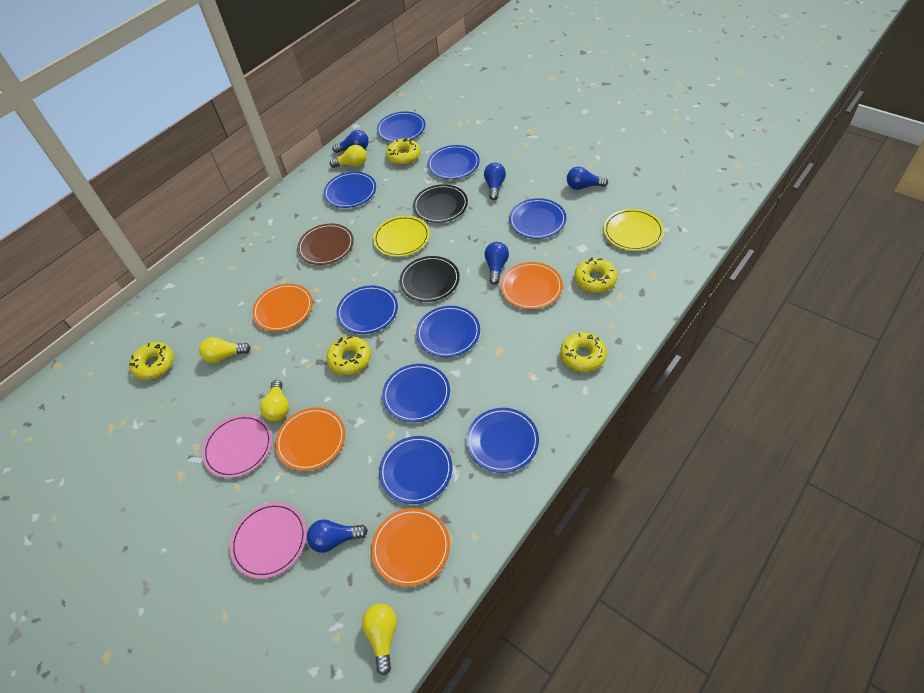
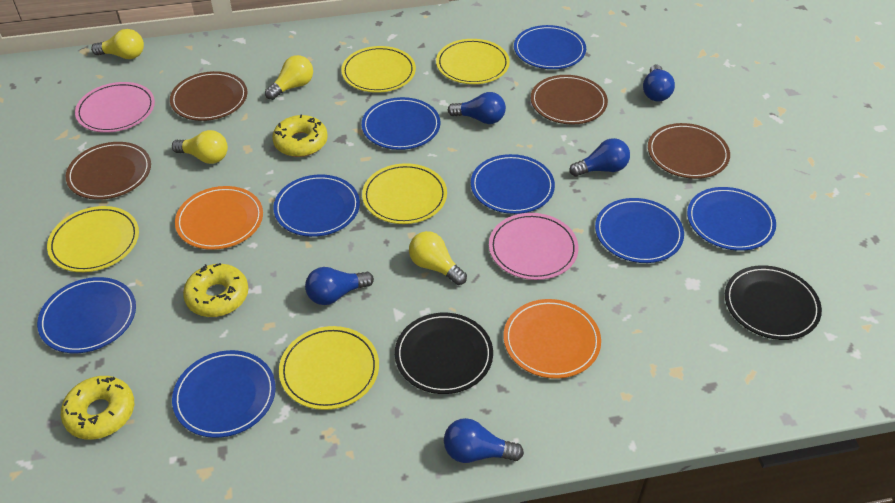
blue plate: [324,172,376,208] [336,286,398,334] [377,111,426,142] [379,436,453,504] [382,364,450,422] [416,306,480,357] [428,145,480,179] [466,408,539,473] [509,198,567,239] = 9 -> [37,277,136,353] [172,350,276,438] [273,175,360,237] [362,97,441,150] [471,154,555,214] [514,25,586,69] [595,198,684,263] [687,187,776,251] = 8
brown plate: [297,224,354,265] = 1 -> [66,142,151,200] [170,71,247,121] [531,75,608,124] [648,123,730,179] = 4
orange plate: [252,284,313,331] [275,408,345,471] [371,508,450,587] [500,262,563,309] = 4 -> [175,186,263,250] [504,299,601,379] = 2
yellow donut: [129,342,174,380] [327,336,371,375] [386,138,421,165] [560,332,607,372] [574,257,617,293] = 5 -> [61,376,134,440] [183,263,248,317] [272,114,328,157] = 3
yellow plate: [373,216,430,257] [604,209,664,251] = 2 -> [47,206,139,272] [279,326,379,410] [341,46,416,93] [362,163,447,224] [436,39,510,84] = 5

